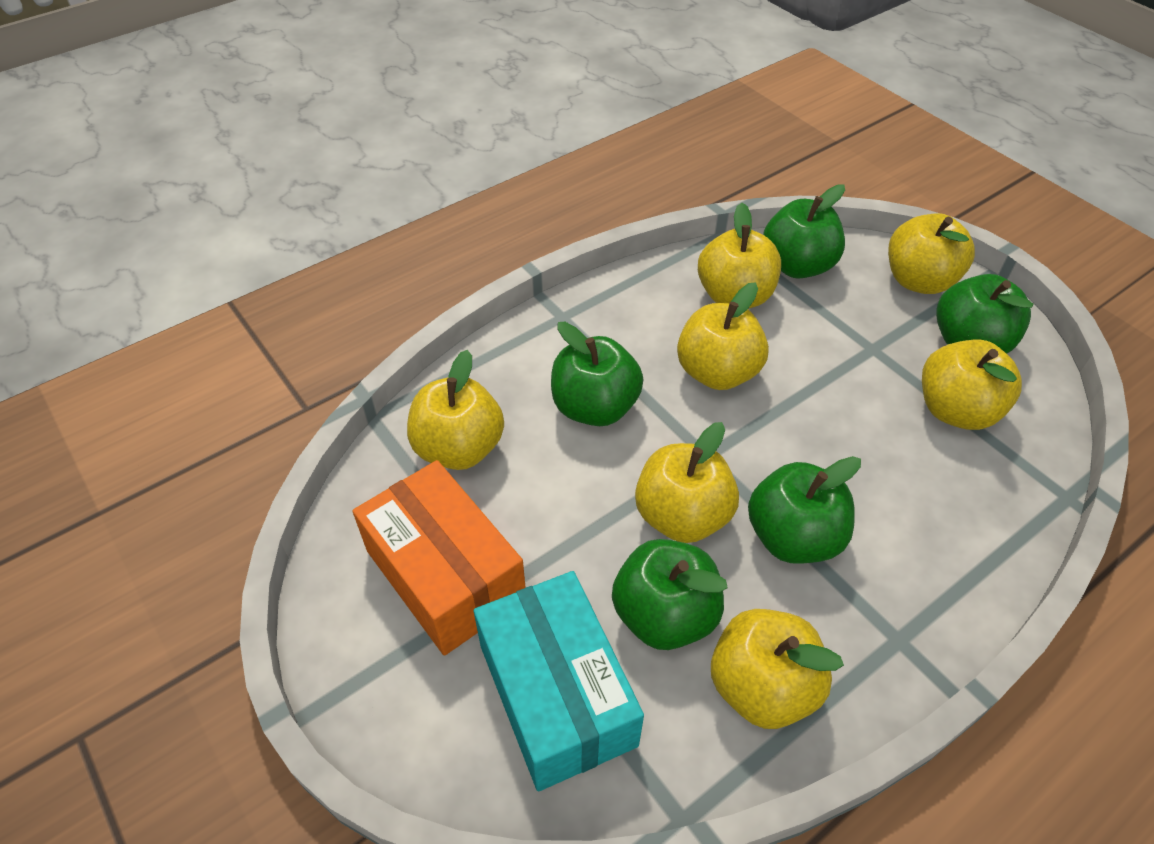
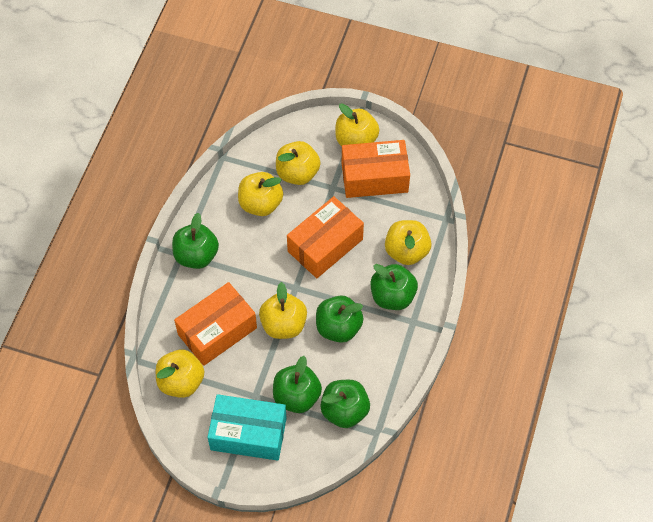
orange box: [352,460,526,656] = 1 -> [174,282,257,366] [287,196,364,278] [342,140,410,198] = 3
yellow apple: [407,350,504,470] [635,422,739,543] [677,282,769,390] [698,203,781,309] [711,609,844,729] [888,213,975,294] [922,339,1022,430] = 7 -> [156,350,204,398] [238,172,283,216] [259,282,307,339] [276,141,321,185] [335,103,379,146] [385,220,432,265] = 6

